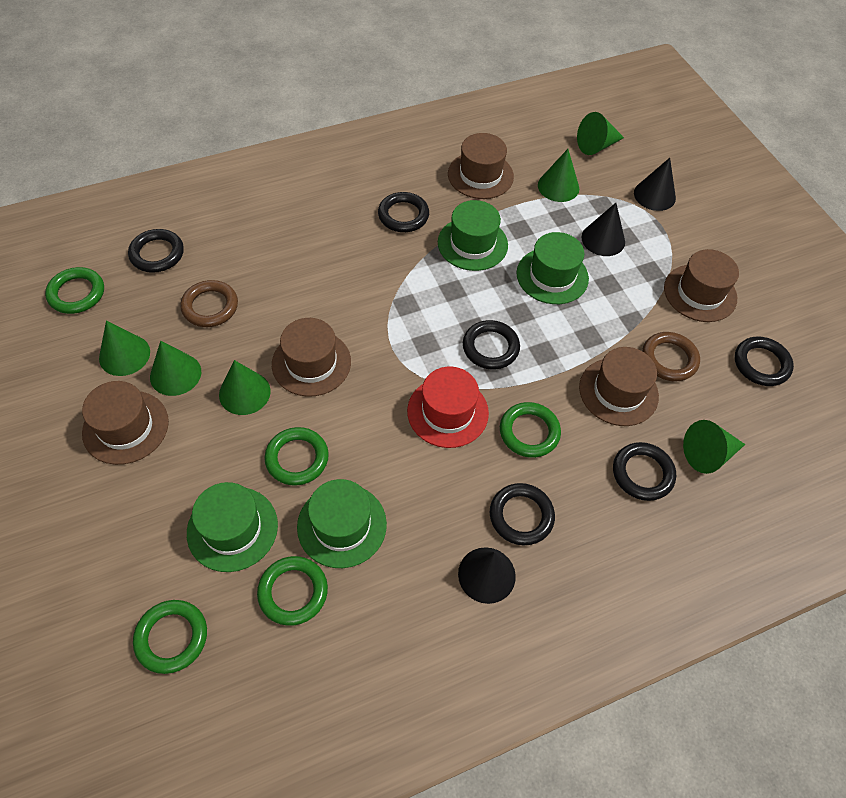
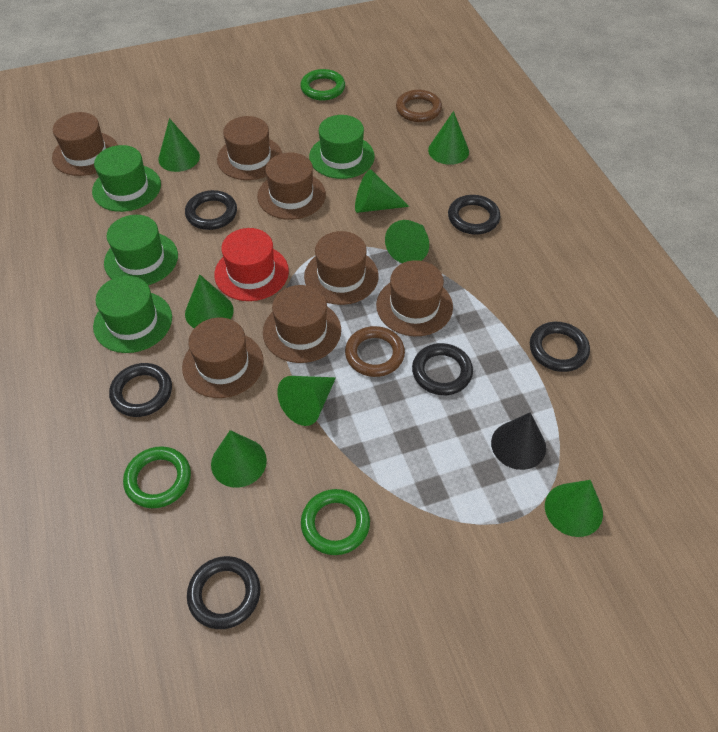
black cone: [458,547,516,604] [581,203,625,256] [634,158,676,211] = 3 -> [491,412,546,470] = 1
brown hat: [82,381,169,465] [272,318,351,397] [448,133,514,199] [579,347,659,426] [664,249,739,322] = 5 -> [52,112,118,176] [182,318,264,398] [217,116,282,180] [257,153,326,220] [263,285,341,363] [304,231,379,305] [376,260,453,336] = 7
green cone: [99,320,150,376] [150,341,201,396] [219,360,271,415] [538,149,579,202] [577,112,624,155] [683,420,745,474] = 6 -> [158,118,200,172] [185,275,234,328] [211,430,267,488] [277,376,336,426] [355,169,410,213] [385,220,429,263] [428,111,469,165] [545,480,603,537] = 8
green ring: [45,267,104,314] [133,600,207,674] [257,556,328,626] [264,427,329,486] [500,402,561,458] = 5 -> [123,446,191,508] [300,69,345,101] [301,489,370,555] = 3

